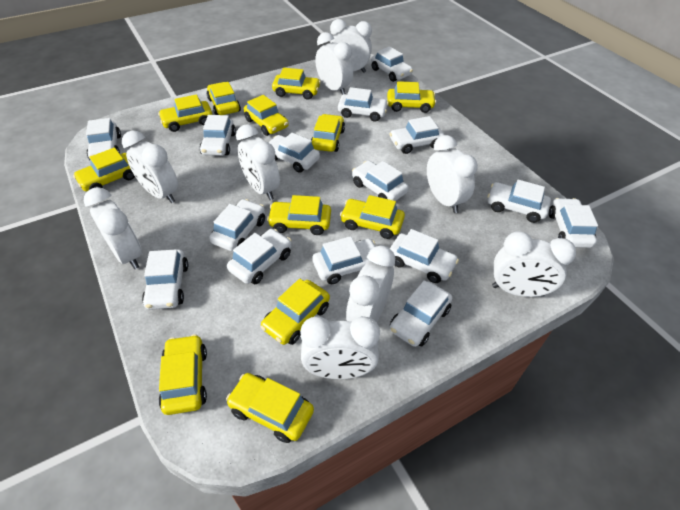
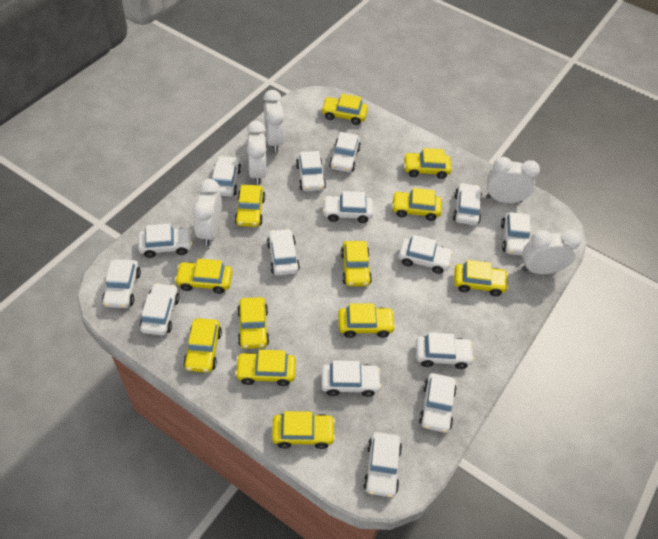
white clock: [84,187,142,269] [122,130,178,203] [236,124,280,200] [300,316,380,379] [315,32,353,95] [330,19,372,73] [346,245,395,322] [427,135,478,213] [492,231,576,297] = 9 -> [193,179,222,246] [247,121,267,185] [263,90,285,152] [486,157,540,203] [522,230,581,274] = 5

